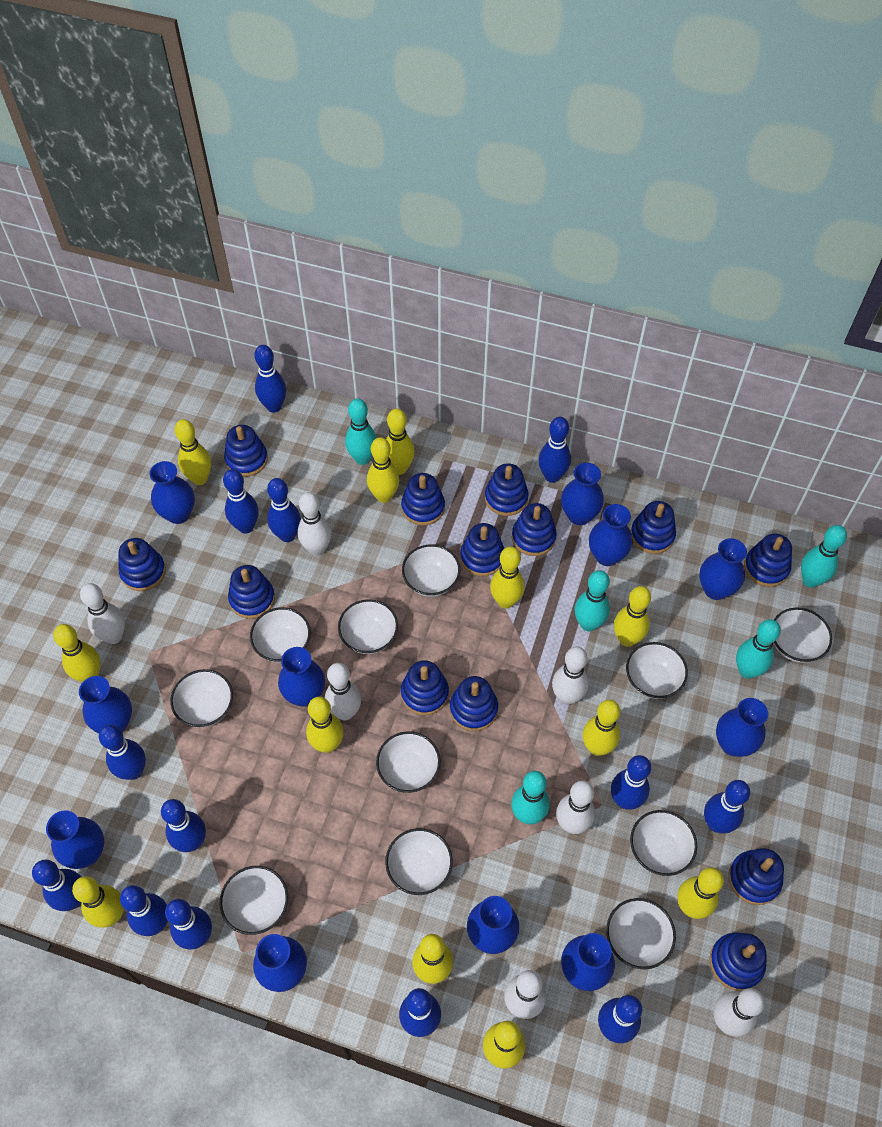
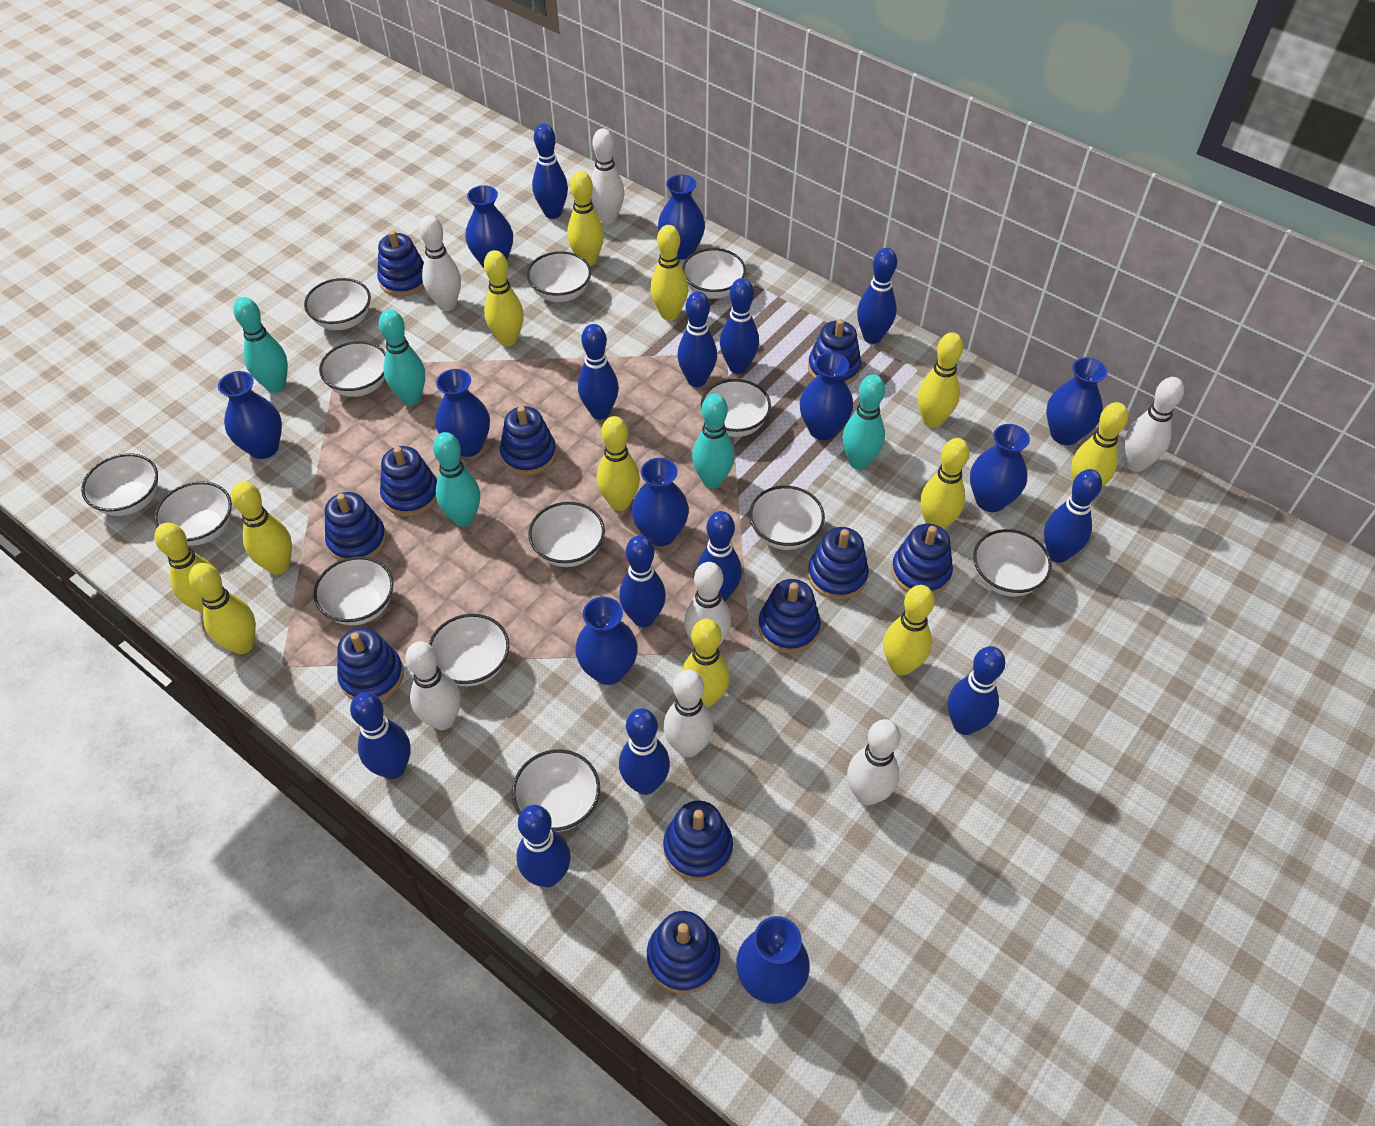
blue bowling pin: [32,860,81,911] [99,724,146,780] [120,885,168,936] [161,799,206,852] [165,899,212,950] [223,469,259,534] [254,345,286,412] [267,478,301,542] [399,988,441,1037] [538,417,571,483] [598,995,642,1043] [611,755,651,810] [704,780,750,833] = 13 -> [350,692,411,779] [516,805,571,887] [532,123,568,219] [578,324,619,420] [619,535,666,627] [619,708,670,795] [677,291,717,387] [696,511,742,601] [720,278,759,374] [857,248,897,344] [948,646,1005,735] [1044,469,1102,563] = 12
blue stacking toy: [118,538,166,591] [224,425,268,477] [228,565,275,619] [401,473,445,526] [401,660,449,715] [450,676,498,731] [460,523,504,576] [485,464,528,516] [512,503,557,556] [631,501,676,554] [710,933,767,991] [728,848,784,905] [744,534,792,587] = 13 -> [325,492,386,561] [337,628,404,701] [377,230,424,297] [380,446,437,516] [500,406,557,475] [647,911,720,994] [663,801,733,881] [758,579,821,653] [808,319,861,385] [808,527,869,600] [891,524,953,595] = 11
blue vase: [46,810,104,869] [79,676,132,733] [150,461,195,524] [253,934,307,992] [278,647,325,707] [467,896,519,954] [561,463,604,525] [561,933,615,991] [589,504,633,566] [699,538,747,600] [716,698,768,757] = 11 -> [218,371,282,459] [435,369,490,457] [465,185,513,268] [575,597,638,685] [632,458,689,546] [658,175,705,260] [736,916,810,1004] [800,352,853,440] [970,424,1030,512] [1046,357,1108,445] = 10
white bowl: [170,669,233,728] [220,866,288,935] [250,607,310,663] [338,599,398,654] [376,731,440,793] [385,828,453,895] [402,544,460,597] [606,898,676,969] [626,642,688,699] [630,810,697,876] [773,607,832,663] = 11 -> [81,454,158,516] [154,481,232,546] [304,278,371,330] [313,556,393,625] [319,341,386,397] [429,614,509,686] [512,749,600,832] [527,251,591,302] [528,502,605,567] [682,248,746,299] [701,379,771,437] [749,486,825,550] [973,529,1052,596] = 13

